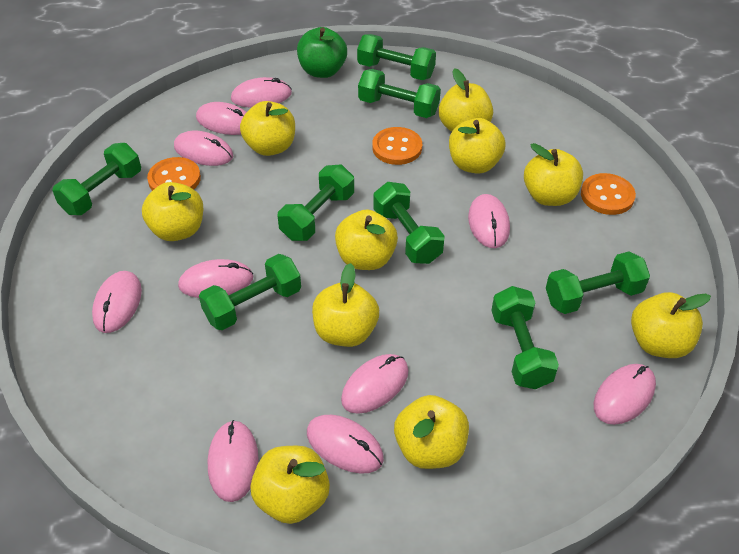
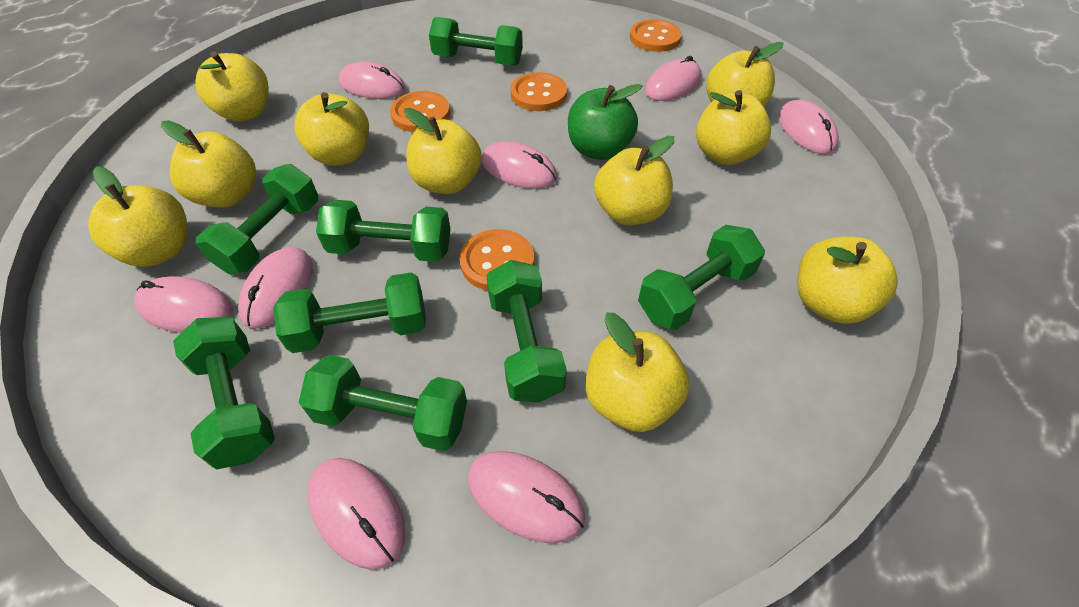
orange button: [147,157,201,191] [372,127,422,165] [581,173,636,215] = 3 -> [390,91,450,132] [459,229,534,291] [511,72,567,111] [630,19,682,52] = 4
pink mouse: [92,271,142,333] [174,131,233,166] [178,259,254,298] [196,102,247,135] [208,420,259,502] [231,77,292,108] [307,415,384,474] [341,354,409,414] [468,194,510,248] [594,364,656,425] = 10 -> [134,276,233,333] [238,247,313,328] [307,458,405,570] [338,61,406,99] [468,451,585,543] [482,141,557,189] [645,56,702,101] [778,100,839,154] = 8

